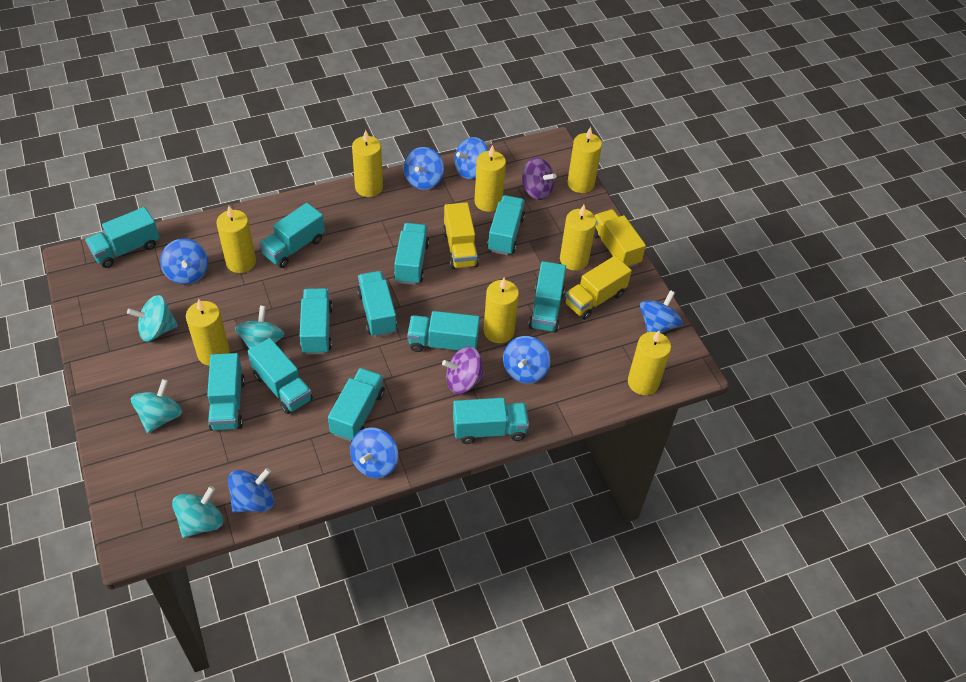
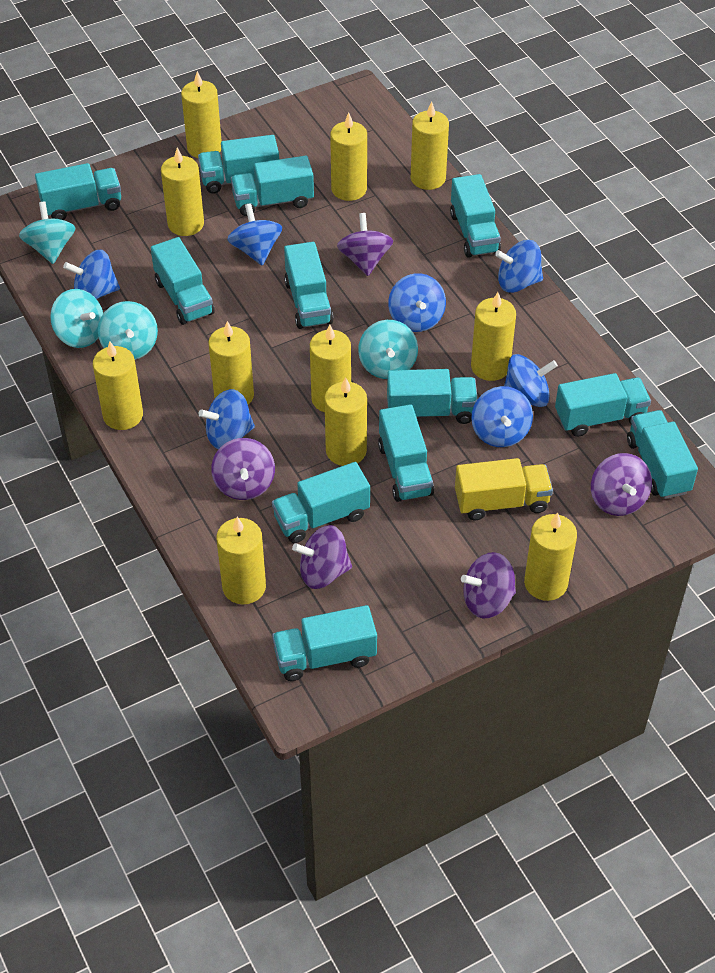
purple spinning top: [442,347,485,394] [522,158,556,200] = 2 -> [211,438,275,500] [292,525,352,589] [337,213,393,276] [461,552,516,619] [591,453,652,516] = 5
yellow candle: [186,299,230,366] [216,206,256,273] [352,130,383,197] [474,145,506,212] [484,277,519,343] [560,205,596,271] [567,127,602,193] [628,331,671,395] = 8 -> [93,341,143,430] [161,148,204,236] [181,71,222,158] [209,321,254,405] [217,517,266,604] [310,325,351,413] [324,377,367,466] [330,113,367,201] [411,101,449,190] [471,292,516,381] [524,513,577,601] = 11
yellow truck: [443,202,479,269] [565,256,632,320] [594,209,646,268] = 3 -> [455,458,553,520] = 1

